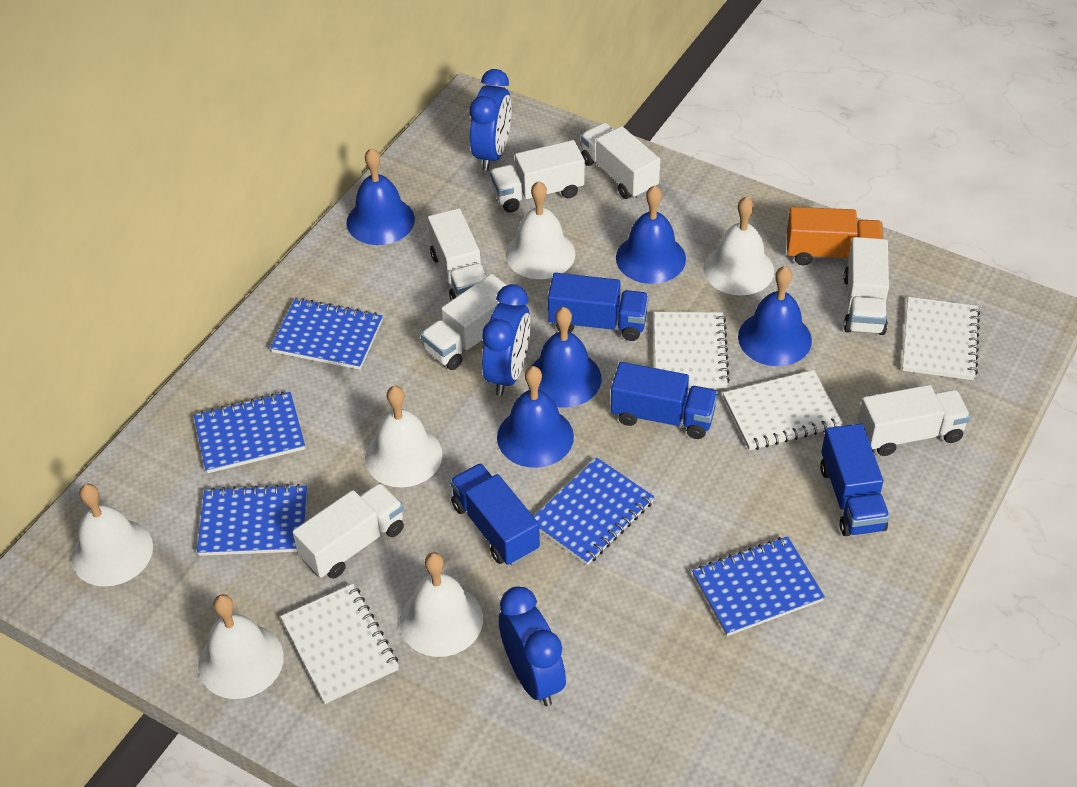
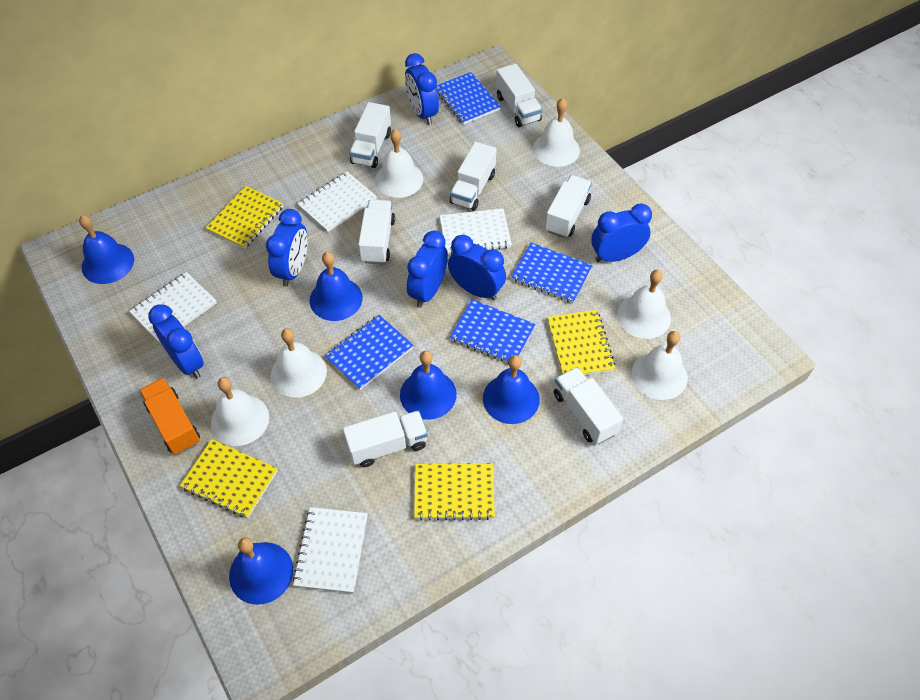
blue clock: [470,69,512,171] [482,284,531,396] [499,586,566,706] = 3 -> [148,304,204,378] [266,209,308,287] [405,53,439,125] [407,231,448,308] [448,235,506,300] [591,203,652,262] = 6
blue notebook: [194,392,305,473] [197,484,307,556] [270,298,383,370] [533,458,654,565] [692,536,825,636] = 5 -> [325,315,414,390] [436,72,501,124] [450,299,535,365] [511,242,593,303] = 4
blue truck: [450,463,540,566] [548,273,649,341] [611,362,718,439] [820,423,890,536] = 4 -> none = 0
yellow notebook: none = 0 -> [180,439,278,518] [206,186,283,249] [414,463,495,521] [547,310,615,375] = 4

